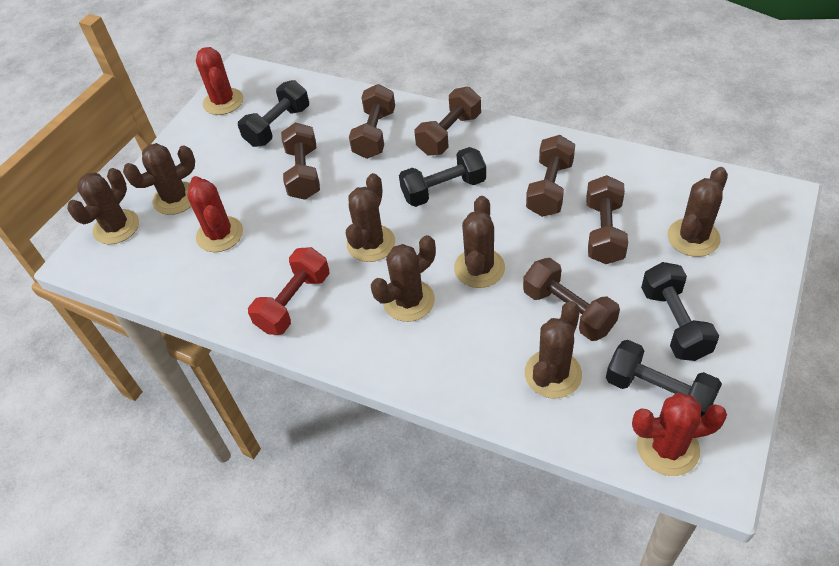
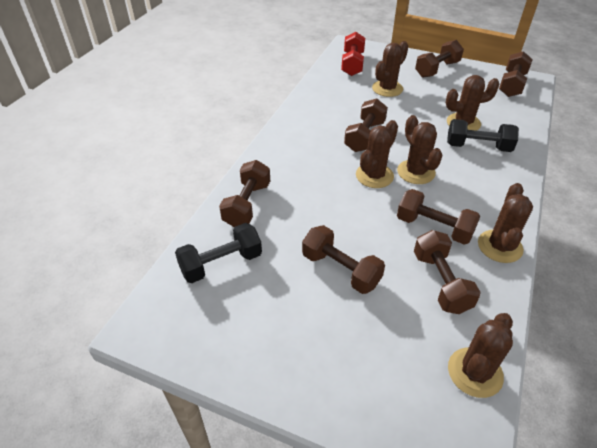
black dumbbell: [238,80,309,147] [399,147,486,207] [606,340,722,417] [641,262,719,361] = 4 -> [175,223,262,283] [447,119,519,152] = 2
brown cactus: [67,168,139,244] [123,143,195,215] [346,173,395,262] [371,235,436,322] [454,196,505,288] [525,301,582,398] [668,167,728,257] = 7 -> [356,120,398,188] [372,41,408,97] [397,115,442,184] [446,75,499,131] [448,313,513,398] [478,183,533,263] = 6
brown dumbbell: [281,122,320,200] [349,84,395,159] [415,87,481,156] [523,258,620,341] [526,135,575,217] [586,175,628,264] = 6 -> [219,160,270,228] [302,225,385,294] [344,98,388,152] [397,189,480,245] [414,230,481,314] [415,40,464,78] [499,51,533,97] = 7
red cactus: [187,176,243,252] [196,47,243,115] [632,393,727,476] = 3 -> none = 0

